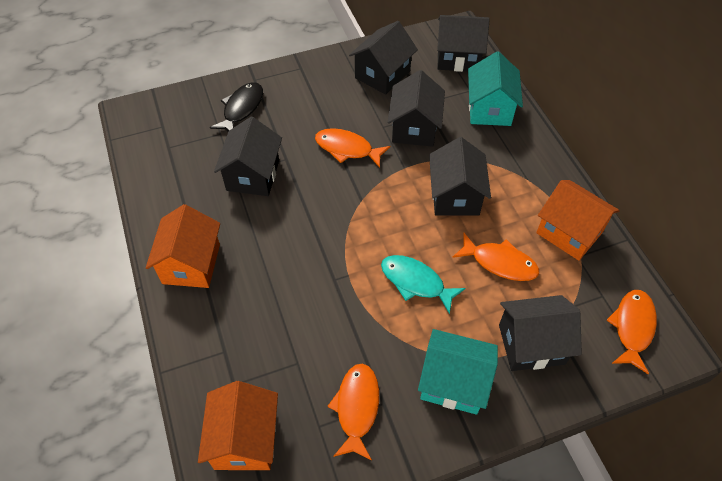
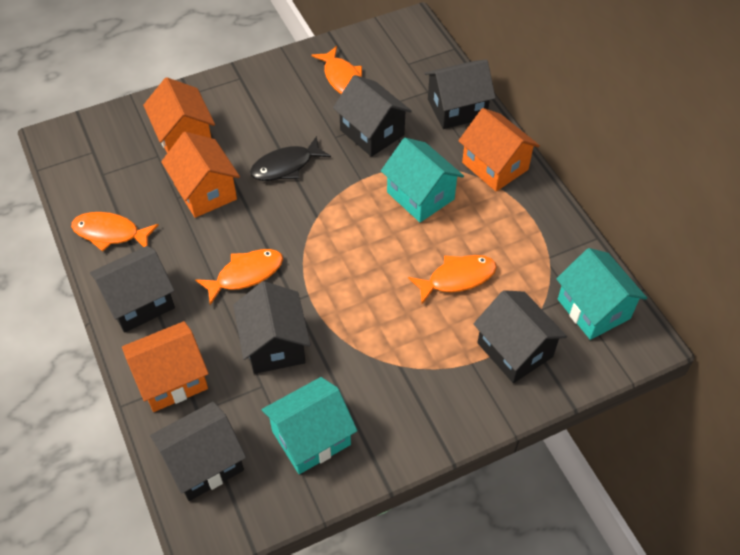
orange house: [146,204,220,288] [198,381,278,470] [536,180,620,261] = 3 -> [122,321,209,412] [143,77,215,153] [161,132,240,218] [458,108,540,191] = 4
turquoise fish: [381,255,466,314] = 1 -> none = 0
turquoise house: [418,329,498,415] [468,51,523,126] = 2 -> [262,377,357,474] [381,138,464,222] [556,248,647,340] = 3

